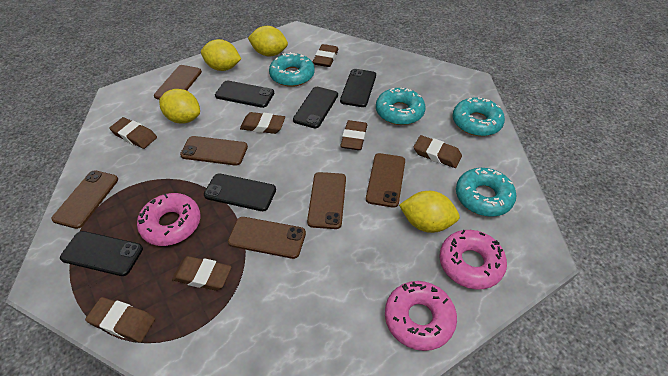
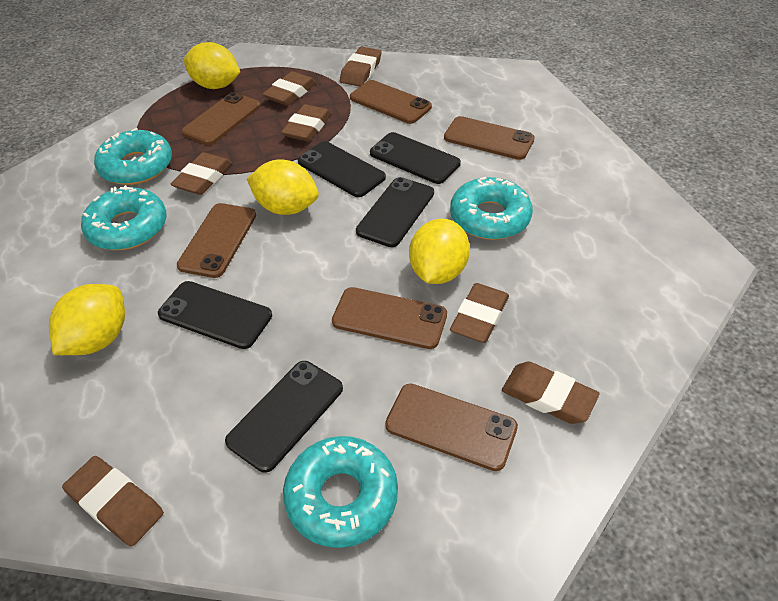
pink donut: [137,193,200,246] [385,281,457,351] [439,230,507,290] = 3 -> none = 0

